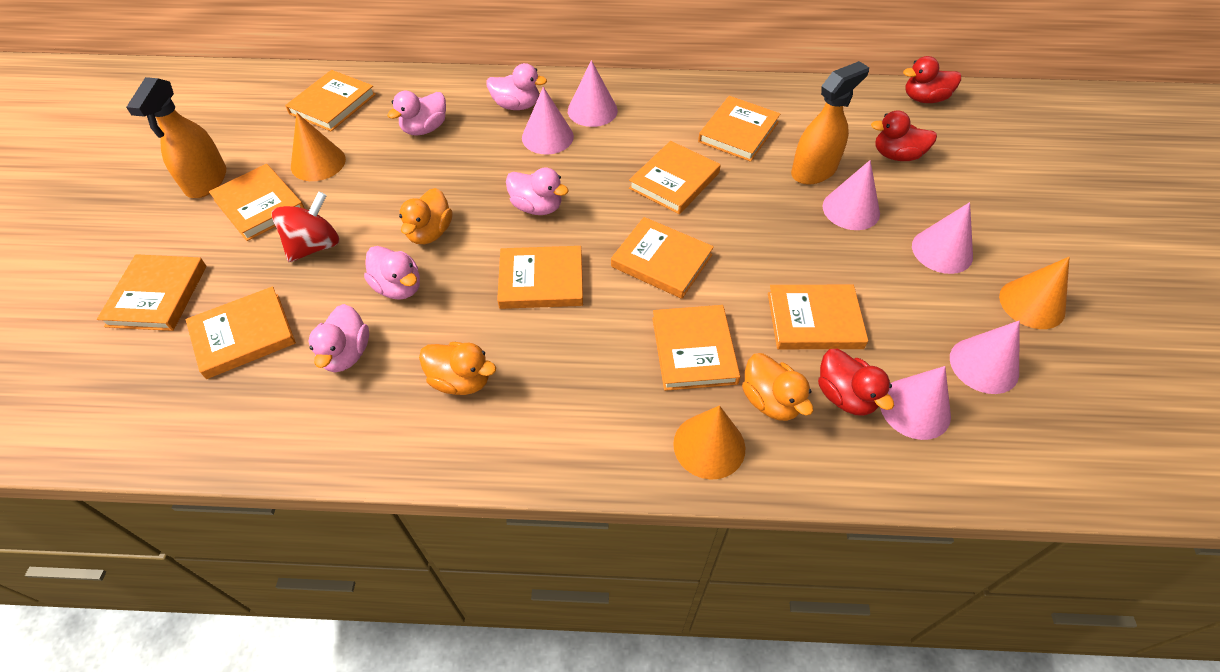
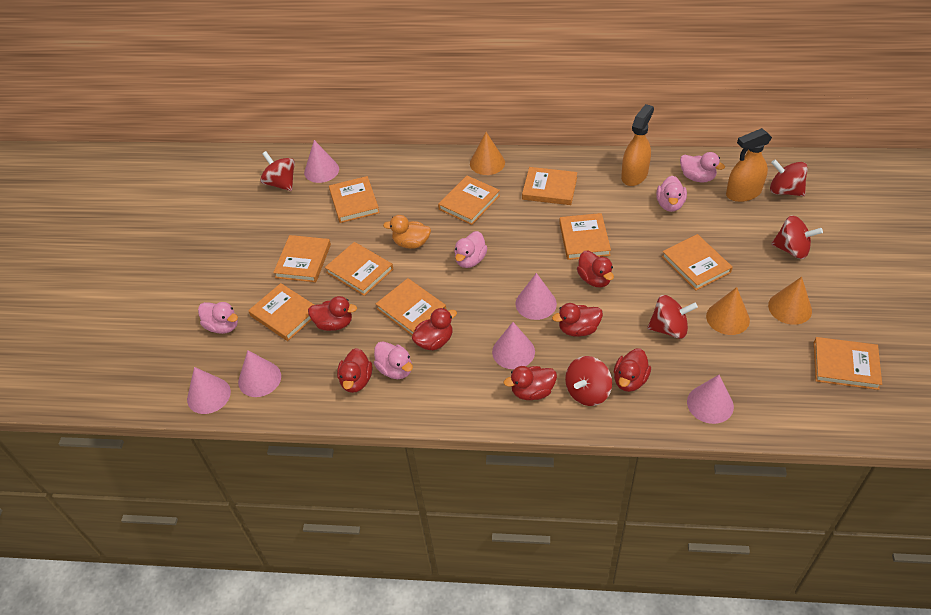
orange duck: [399,188,453,244] [419,342,496,395] [742,353,813,421] = 3 -> [383,215,431,249] = 1
red duck: [818,348,894,416] [871,110,937,161] [903,56,961,103] = 3 -> [308,296,357,331] [337,348,372,393] [411,308,457,350] [504,366,557,400] [552,303,603,337] [577,251,614,287] [614,348,651,392] = 7
red spinning top: [272,192,339,262] = 1 -> [260,151,295,191] [565,356,612,406] [647,295,698,339] [770,160,808,196] [771,215,823,259] = 5

